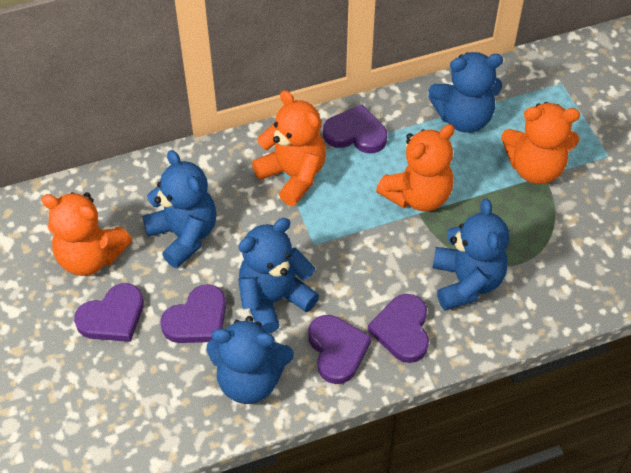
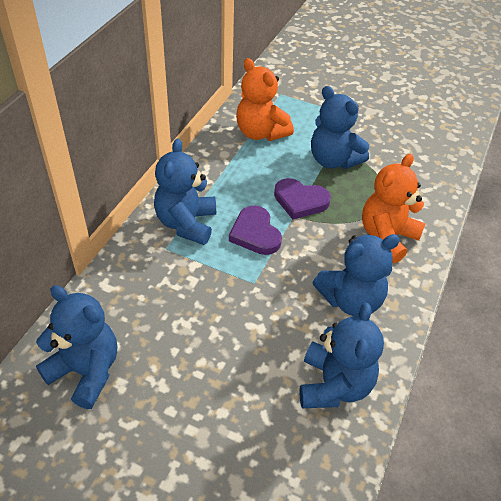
orange teddy bear: [41,192,132,276] [252,90,326,206] [376,124,455,211] [501,102,580,184] = 4 -> [236,58,294,141] [362,153,426,263] = 2
purple heart: [74,283,144,342] [160,284,226,343] [308,315,372,384] [323,104,387,153] [368,294,429,363] = 5 -> [229,205,282,255] [274,178,331,219] = 2

